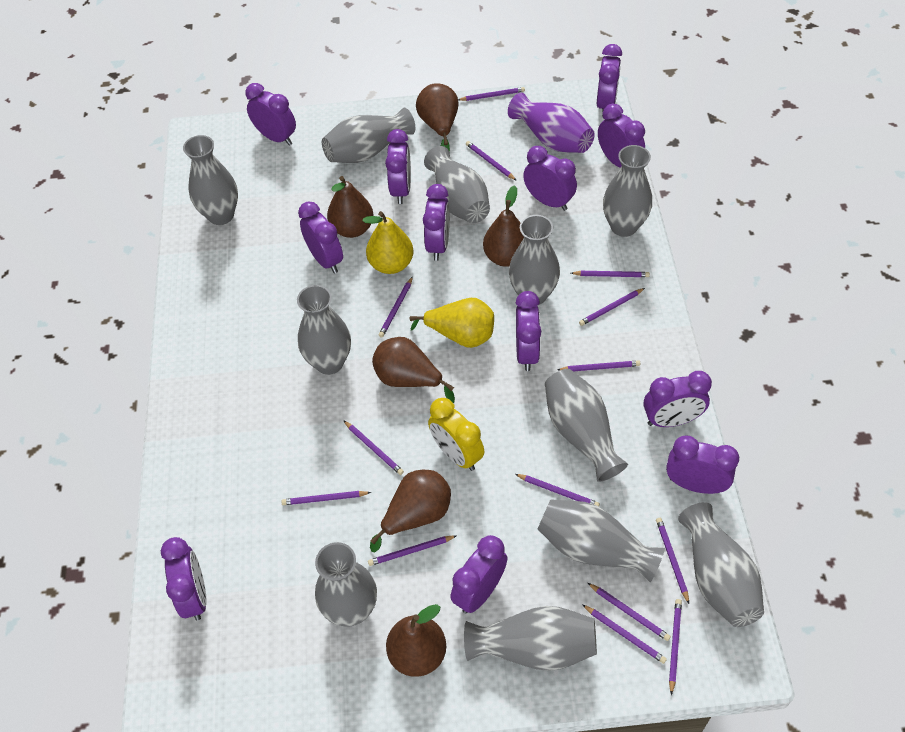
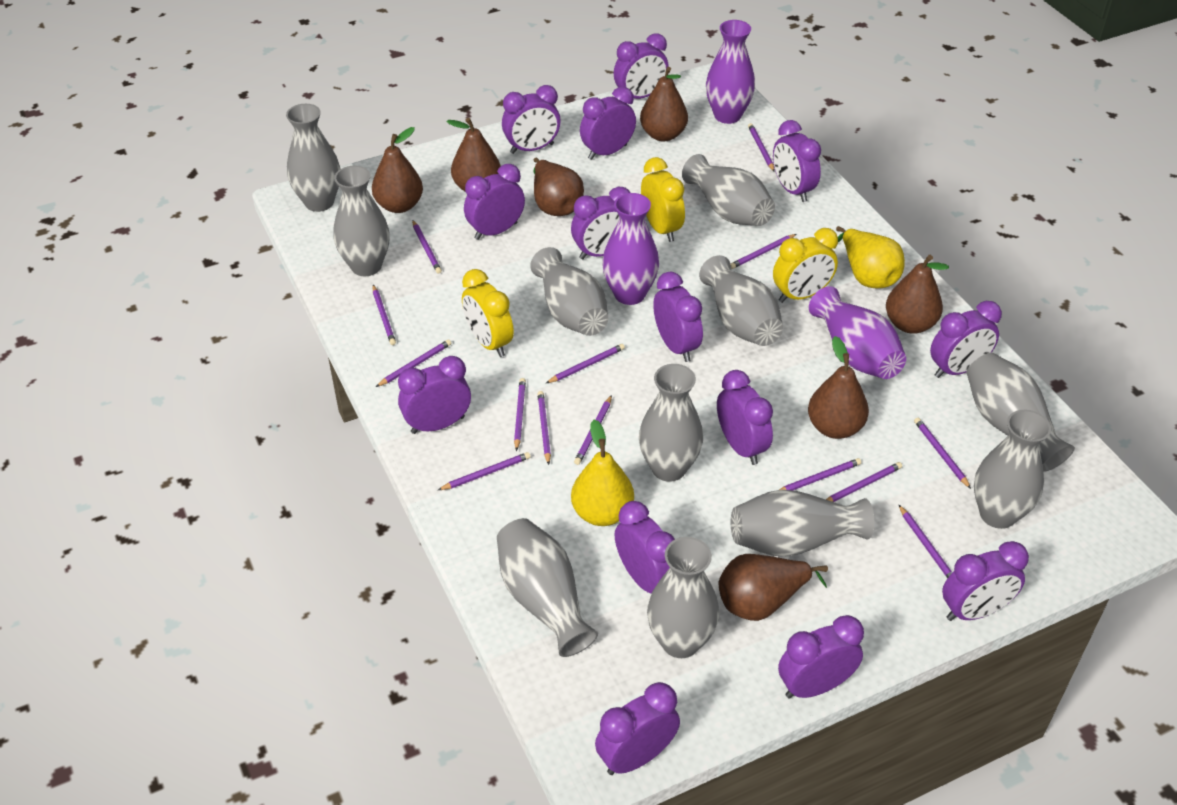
brown pear: [327,176,373,238] [370,470,451,553] [372,337,455,403] [386,604,446,677] [416,83,459,152] [483,185,524,267] = 6 -> [372,127,423,213] [447,118,500,191] [533,158,584,216] [640,67,688,141] [719,554,828,621] [808,336,869,439] [886,255,949,334] = 7
purple clock: [161,537,207,620] [245,83,296,146] [298,201,343,273] [385,129,411,204] [423,184,450,261] [450,535,507,614] [516,291,541,371] [523,146,577,211] [597,44,622,116] [598,104,645,168] [643,371,712,427] [666,436,739,494] = 12 -> [398,356,471,434] [464,164,525,240] [502,85,561,154] [571,187,630,259] [580,87,636,160] [595,682,680,775] [614,33,669,99] [615,501,675,594] [653,272,703,362] [717,370,773,465] [773,120,821,202] [778,615,864,699] [930,301,1002,378] [942,541,1029,621] = 14
purple vase: [508,93,595,153] = 1 -> [602,193,659,305] [706,20,755,124] [809,286,906,379] = 3
yellow clock: [428,398,484,471] = 1 -> [462,269,514,357] [641,157,685,242] [773,228,838,303] = 3

